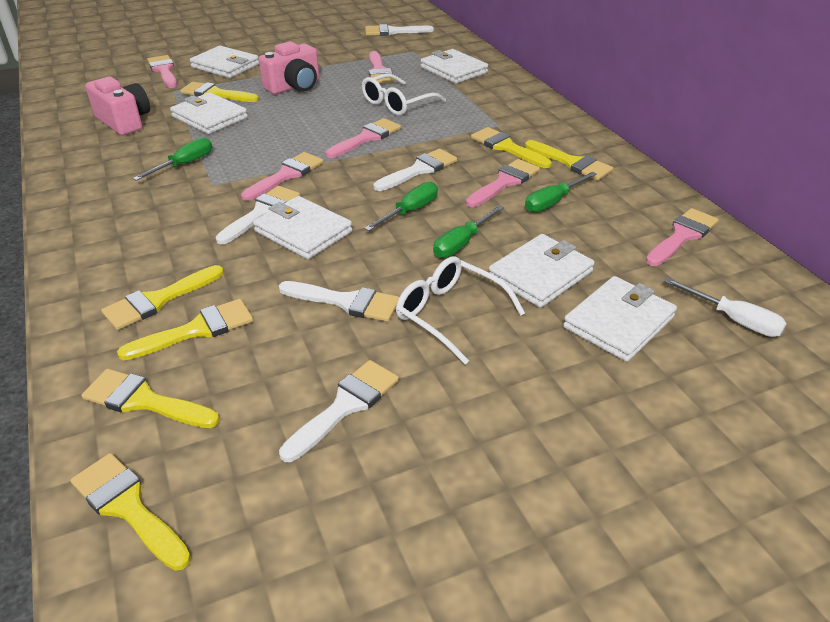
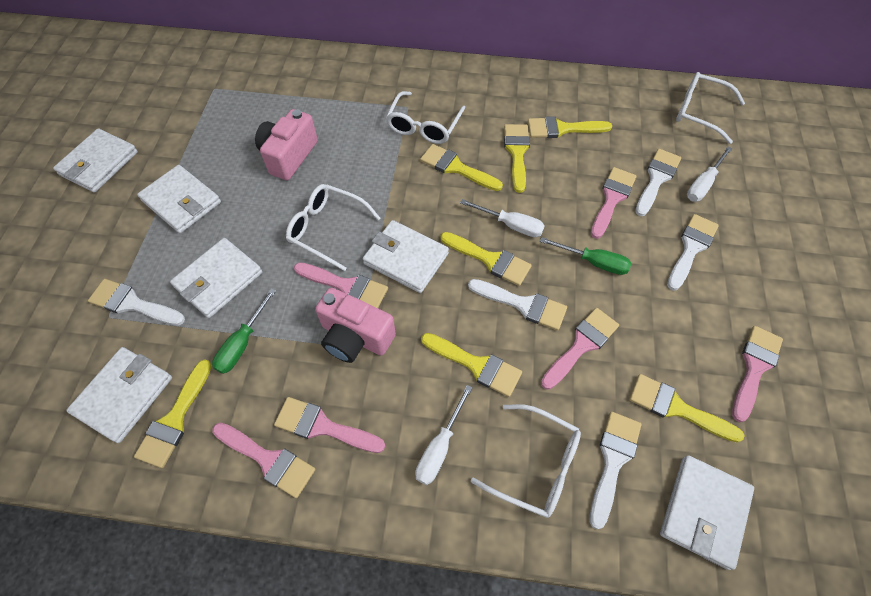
green screwdriver: [133,137,212,181] [364,182,438,231] [433,205,504,258] [525,172,597,212] = 4 -> [212,289,276,374] [540,237,631,275] = 2
white glasses: [362,73,446,116] [396,256,525,365] = 2 -> [286,184,381,271] [386,91,465,144] [471,404,581,518] [676,72,745,144] = 4
white screwdriver: [664,278,787,337] = 1 -> [415,385,473,485] [460,199,545,237] [687,147,732,202] = 3

